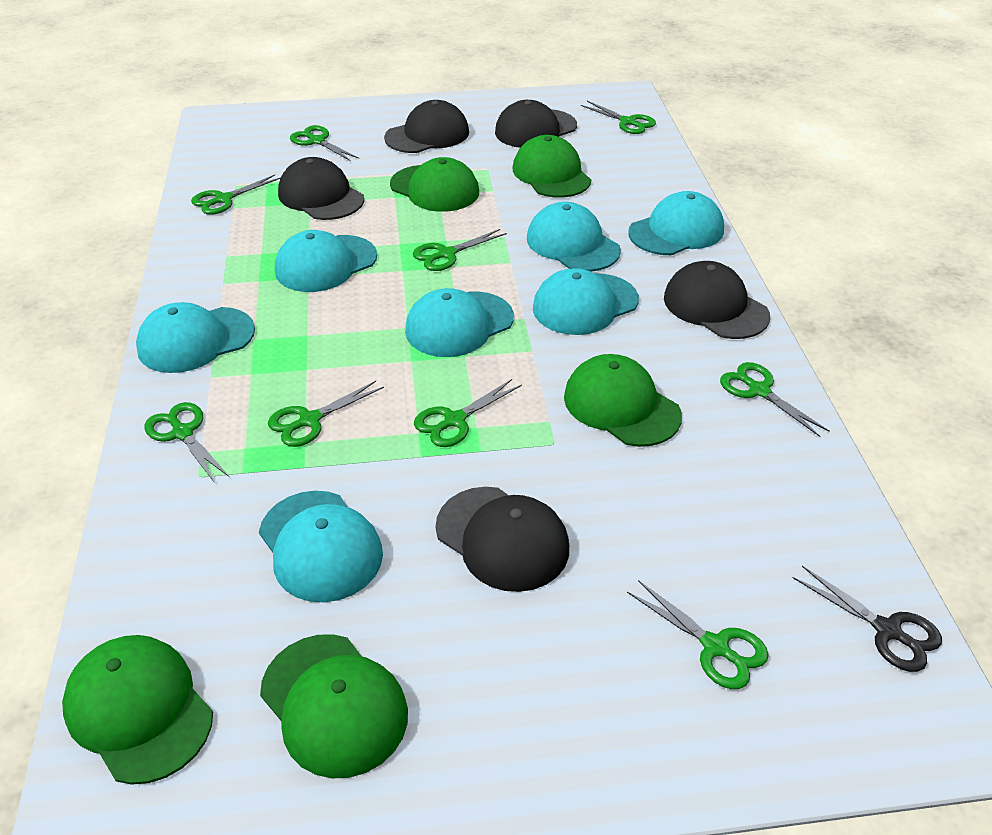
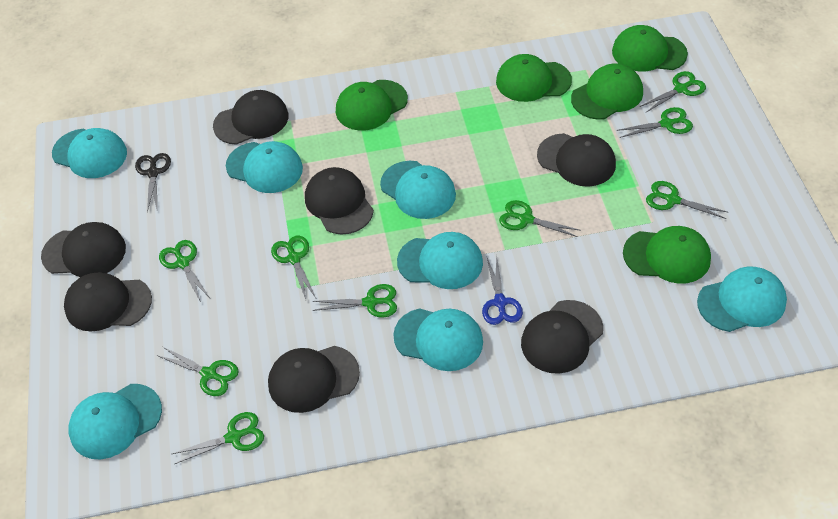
black cap: [278,157,364,220] [384,100,469,153] [436,487,569,592] [495,100,577,148] [664,261,770,339] = 5 -> [41,222,126,277] [64,272,152,332] [213,90,289,145] [268,346,360,413] [305,167,374,235] [521,300,603,374] [537,133,616,187] = 7
blue scissors: none = 0 -> [482,255,523,325] = 1

